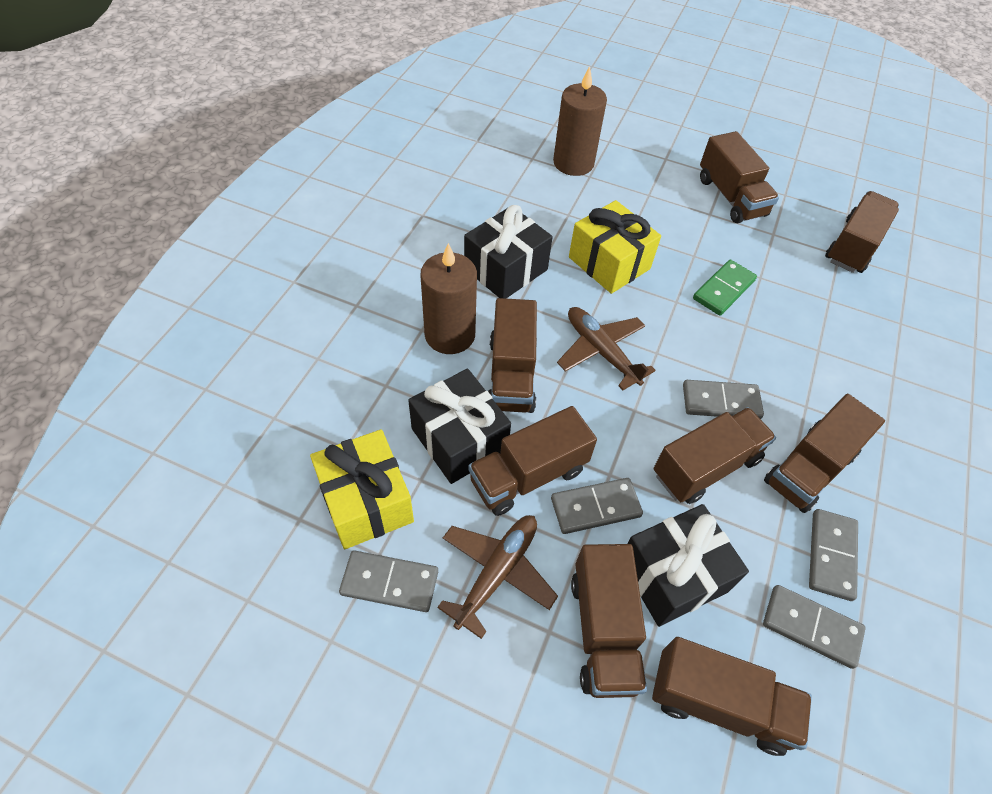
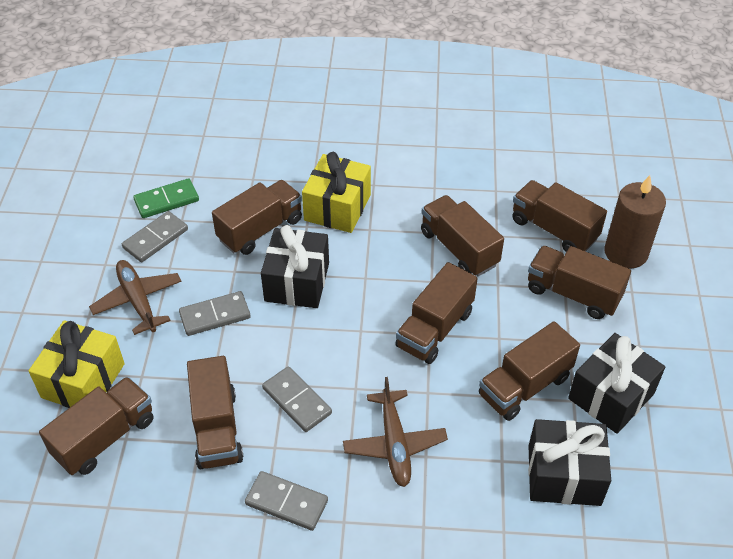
brown candle: [420,243,477,354] [553,66,607,176] = 2 -> [604,175,666,269] = 1
grey domino: [339,550,438,612] [551,478,643,534] [683,380,764,419] [763,585,866,669] [809,509,858,601] = 5 -> [122,211,188,262] [179,291,251,336] [245,471,328,531] [262,366,332,432] = 4

